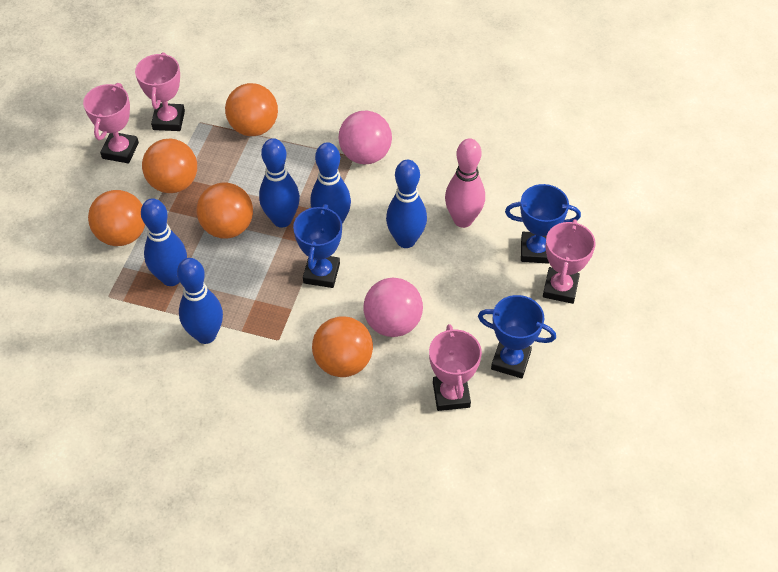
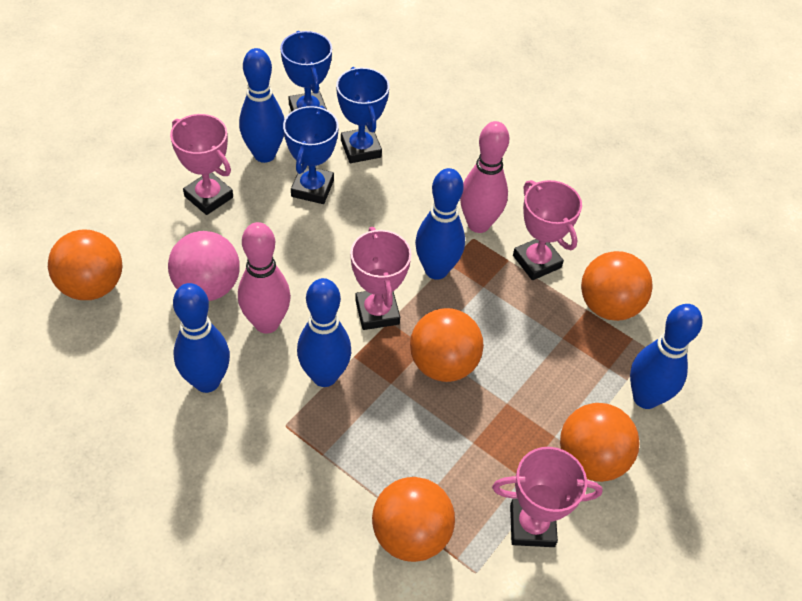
pink ball: [338,110,392,164] [363,278,423,337] = 2 -> [168,231,240,301] = 1
pink bowling pin: [445,138,485,228] = 1 -> [238,222,291,334] [460,121,509,233] = 2

